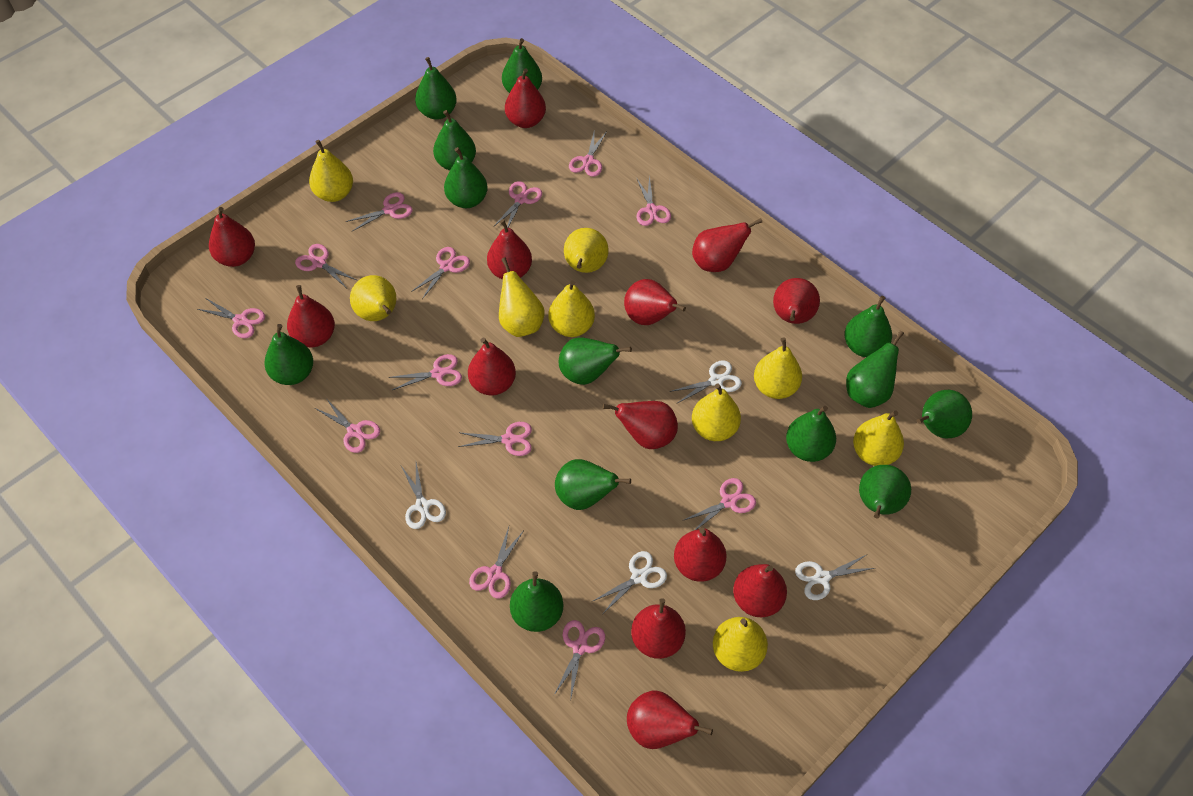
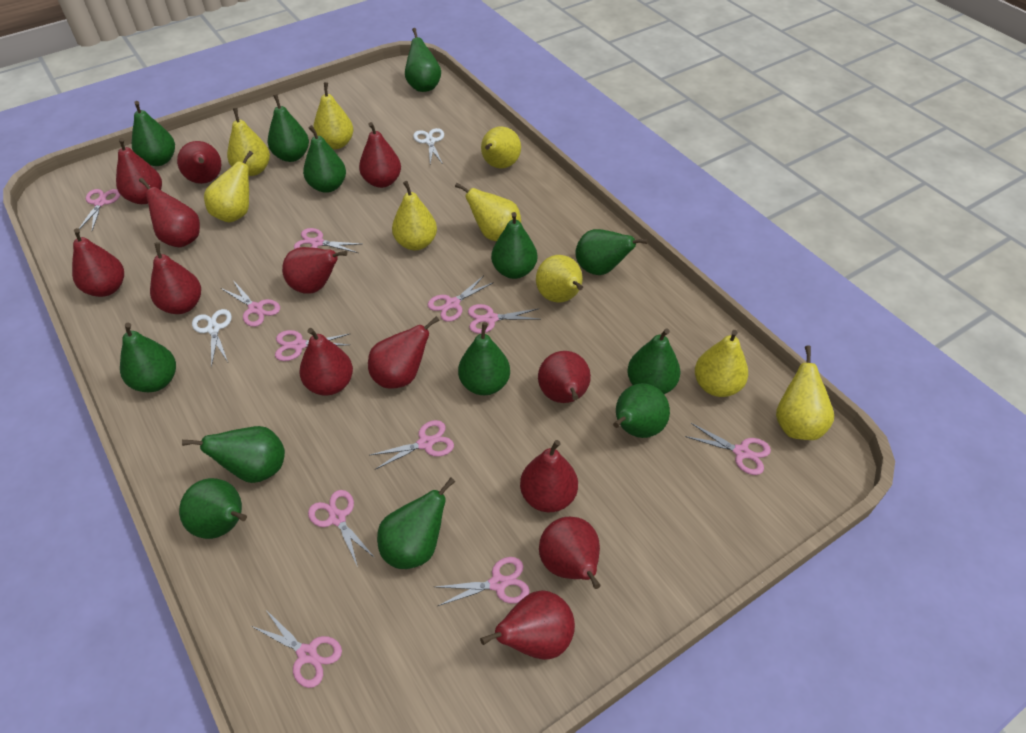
pink scissors: [198,298,265,338] [295,244,358,288] [315,398,380,453] [346,192,412,231] [389,354,462,390] [411,247,470,299] [458,422,532,456] [469,527,523,599] [493,181,542,228] [554,620,605,702] [569,129,607,177] [636,175,671,226] [682,478,756,530] = 13 -> [79,189,120,231] [221,280,280,327] [251,609,342,688] [275,330,349,361] [294,228,361,253] [308,490,375,567] [370,420,454,470] [428,276,494,322] [436,557,530,606] [468,304,541,334] [685,423,771,475] = 11
white scissors: [401,463,446,529] [593,551,667,613] [669,360,742,404] [795,554,875,600] = 4 -> [192,309,232,367] [413,128,444,164] = 2

